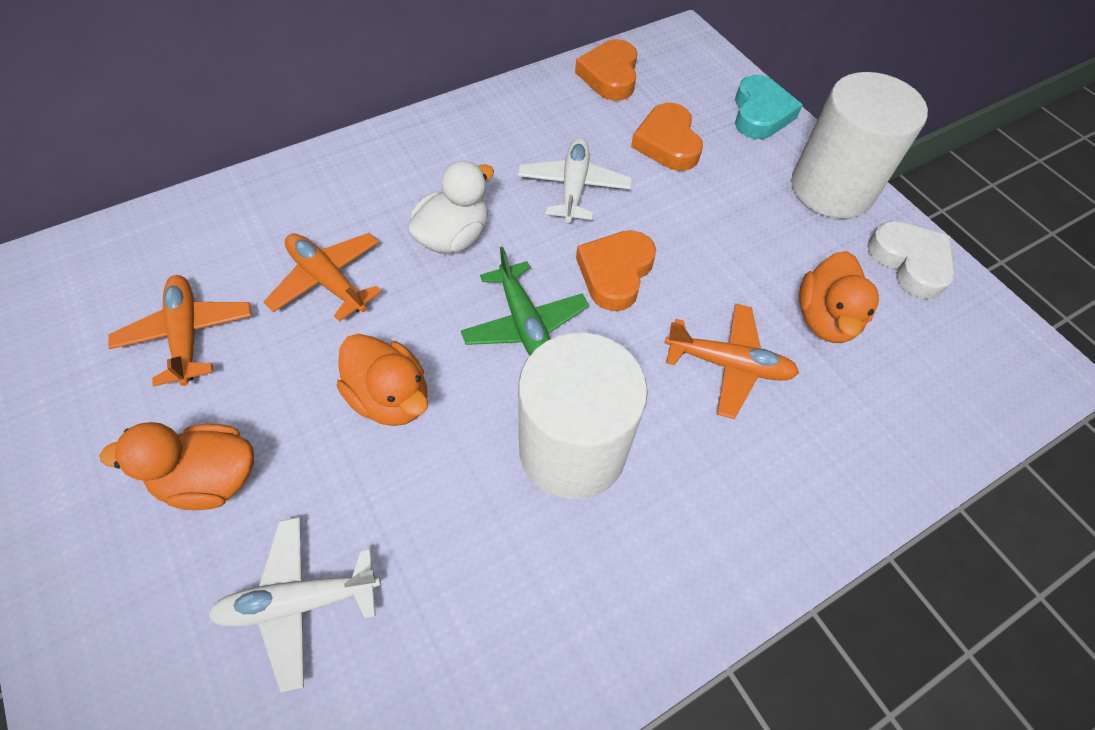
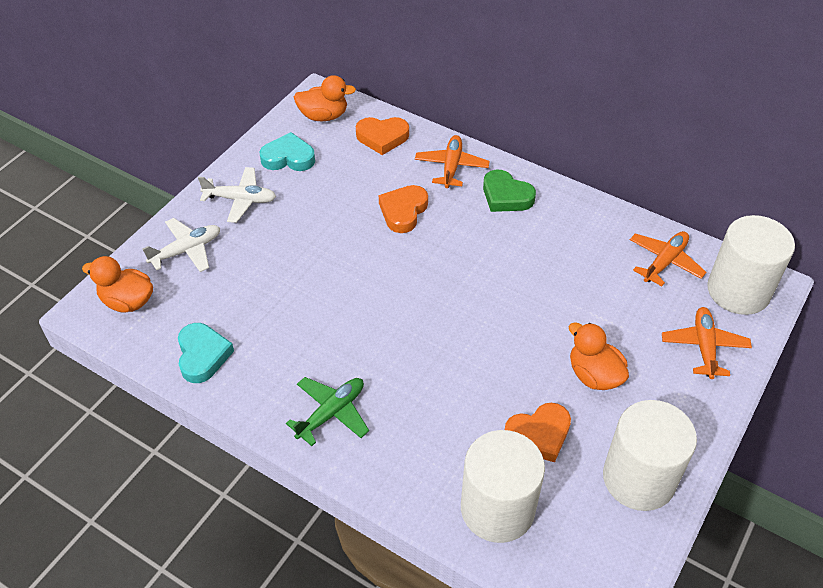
green heart: none = 0 -> [483,170,536,212] = 1
turquoise heart: [735,75,803,139] = 1 -> [178,323,234,383] [260,132,315,171] = 2
white cylinder: [518,333,648,500] [791,72,928,219] = 2 -> [461,430,545,543] [603,400,697,511] [707,215,795,315] = 3
white duck: [408,161,494,254] = 1 -> none = 0
white heart: [867,221,955,299] = 1 -> none = 0

